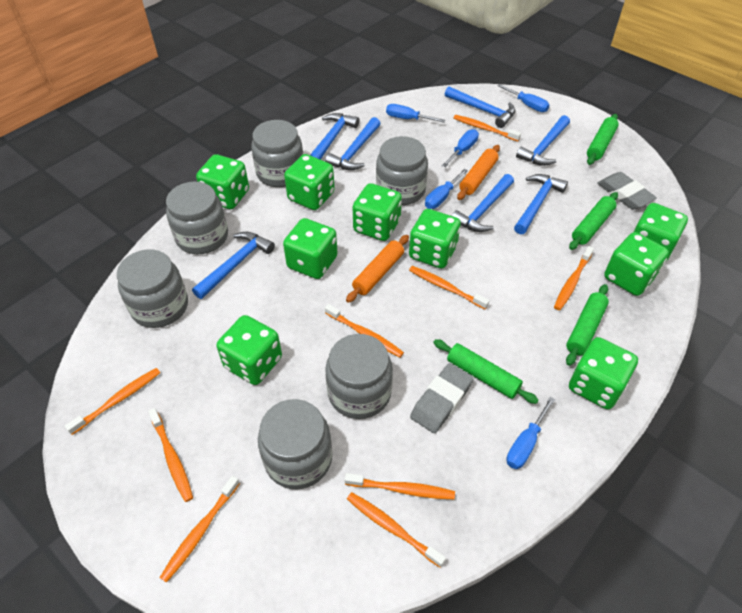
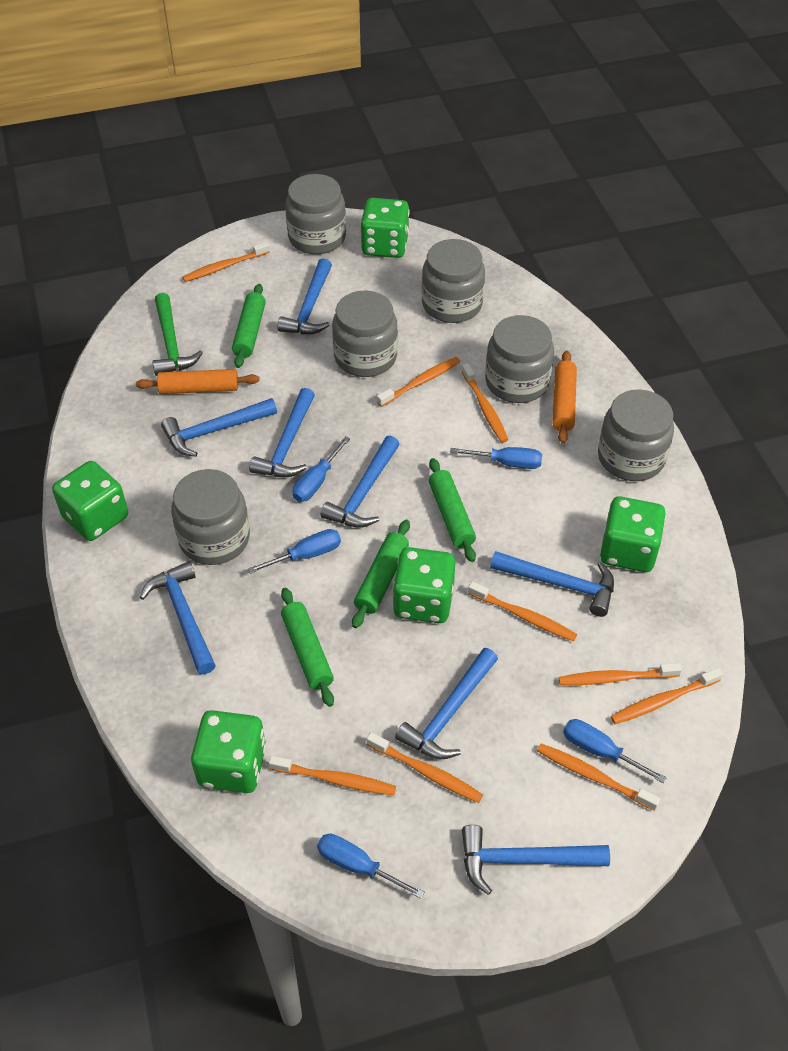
blue hammer: [192,232,275,299] [310,113,359,160] [325,117,381,170] [445,86,515,128] [452,174,514,232] [514,174,568,234] [516,115,570,166] = 7 -> [140,561,216,674] [161,398,277,457] [249,388,315,477] [277,258,332,334] [320,436,400,528] [395,648,498,759] [462,825,610,895] [490,551,614,617] = 8
green dice: [196,154,249,209] [217,315,282,385] [283,218,337,279] [284,154,335,210] [353,183,402,241] [409,209,461,269] [569,337,638,409] [604,232,669,296] [634,203,688,261] = 9 -> [52,461,128,541] [191,710,266,793] [360,198,409,258] [393,547,455,623] [600,496,666,572] = 5
green hammer: none = 0 -> [152,293,203,376] = 1
grey eraser: [410,363,474,433] [597,172,657,209] = 2 -> none = 0

